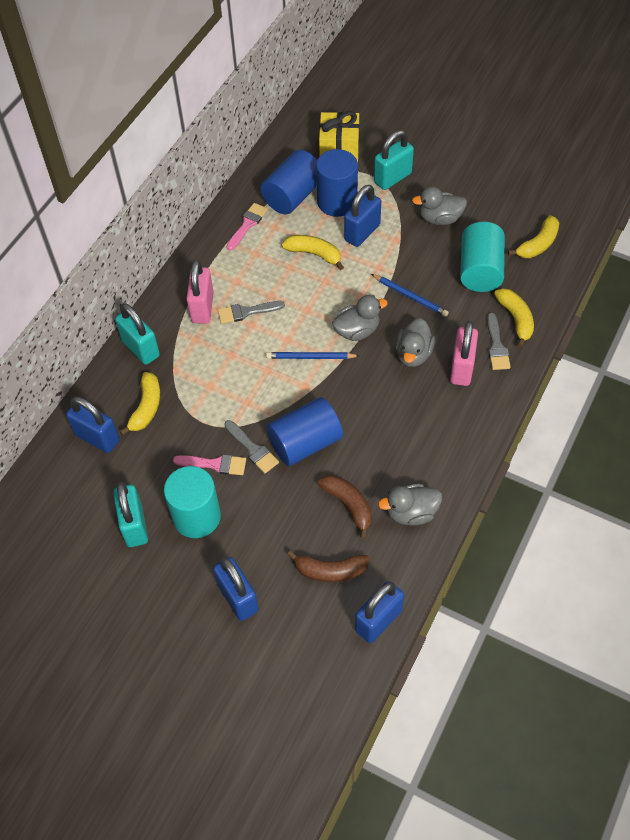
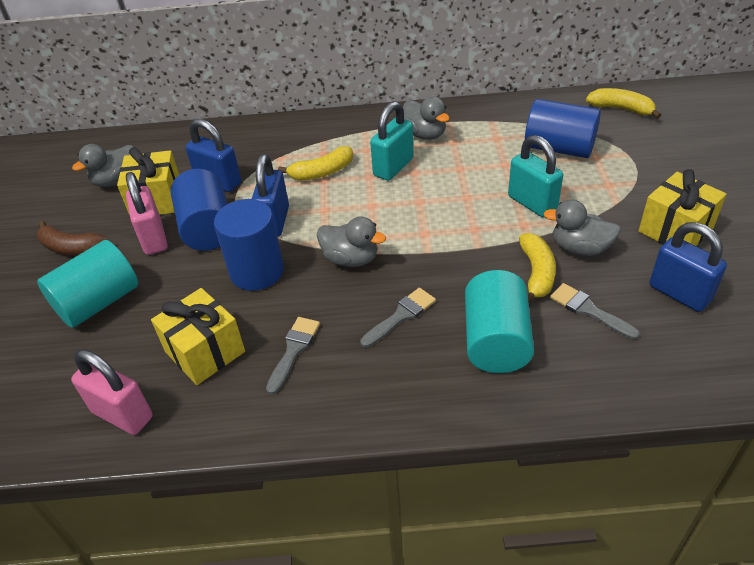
blue padlock: [66,396,120,453] [213,557,259,621] [344,185,381,247] [355,581,404,643] = 4 -> [186,119,241,192] [252,154,289,237] [650,222,727,312] = 3
blue pencil: [266,352,360,359] [371,274,449,317] = 2 -> none = 0
brown banana: [287,550,370,582] [318,475,372,539] = 2 -> [37,221,108,255] = 1
pink brush: [173,454,246,475] [227,203,268,250] = 2 -> none = 0
turquoise padlock: [113,482,148,547] [115,303,160,365] [374,130,414,190] = 3 -> [370,101,414,181] [508,135,563,218] = 2
yellow banana: [120,372,160,435] [282,235,344,270] [494,288,534,348] [508,215,559,258] = 4 -> [278,146,353,180] [519,233,556,302] [586,88,661,119] = 3
yellow gift: [319,111,359,162] = 1 -> [117,147,179,215] [151,288,245,385] [639,169,726,246] = 3

